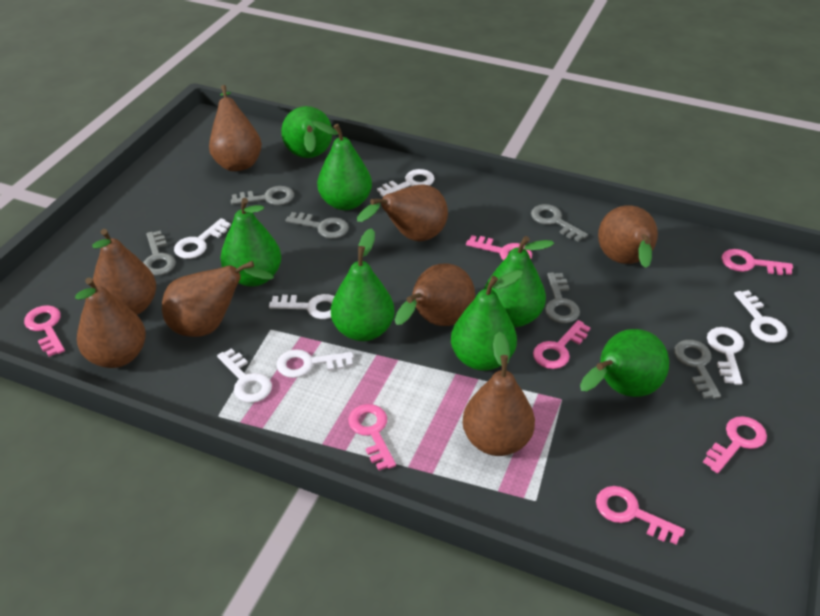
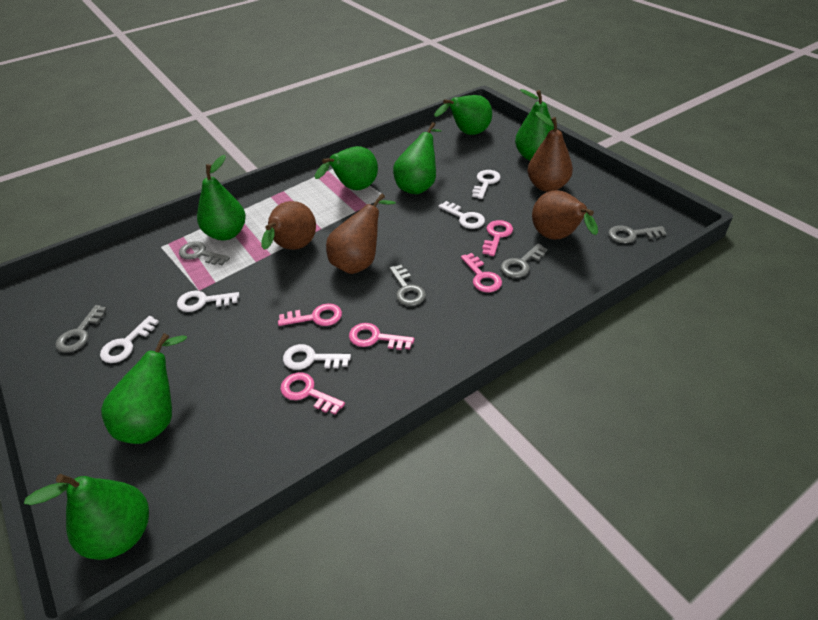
brown pear: [75,277,146,368] [92,229,156,315] [162,261,274,337] [209,85,262,171] [357,184,448,241] [395,263,475,326] [463,332,535,456] [598,205,658,268] = 8 -> [261,201,316,250] [326,193,396,274] [527,112,573,192] [532,190,598,240] = 4
grey key: [143,231,176,276] [231,186,294,205] [285,212,349,239] [531,204,588,241] [545,272,580,323] [674,340,721,399] = 6 -> [55,305,107,353] [179,241,230,265] [389,265,426,306] [501,244,547,278] [608,225,667,243] = 5
pink key: [24,305,65,357] [348,404,396,471] [466,235,532,261] [533,320,590,369] [596,486,685,545] [703,416,767,473] [721,249,793,275] = 7 -> [278,303,342,326] [280,372,345,415] [349,323,414,350] [461,253,502,292] [482,220,513,256] = 5
white key: [174,218,231,259] [217,348,272,403] [269,294,334,319] [277,349,354,378] [377,169,435,197] [707,327,744,385] [734,290,787,343] = 7 -> [100,316,159,363] [177,291,239,312] [283,344,351,370] [438,201,485,229] [472,170,501,199] = 5

